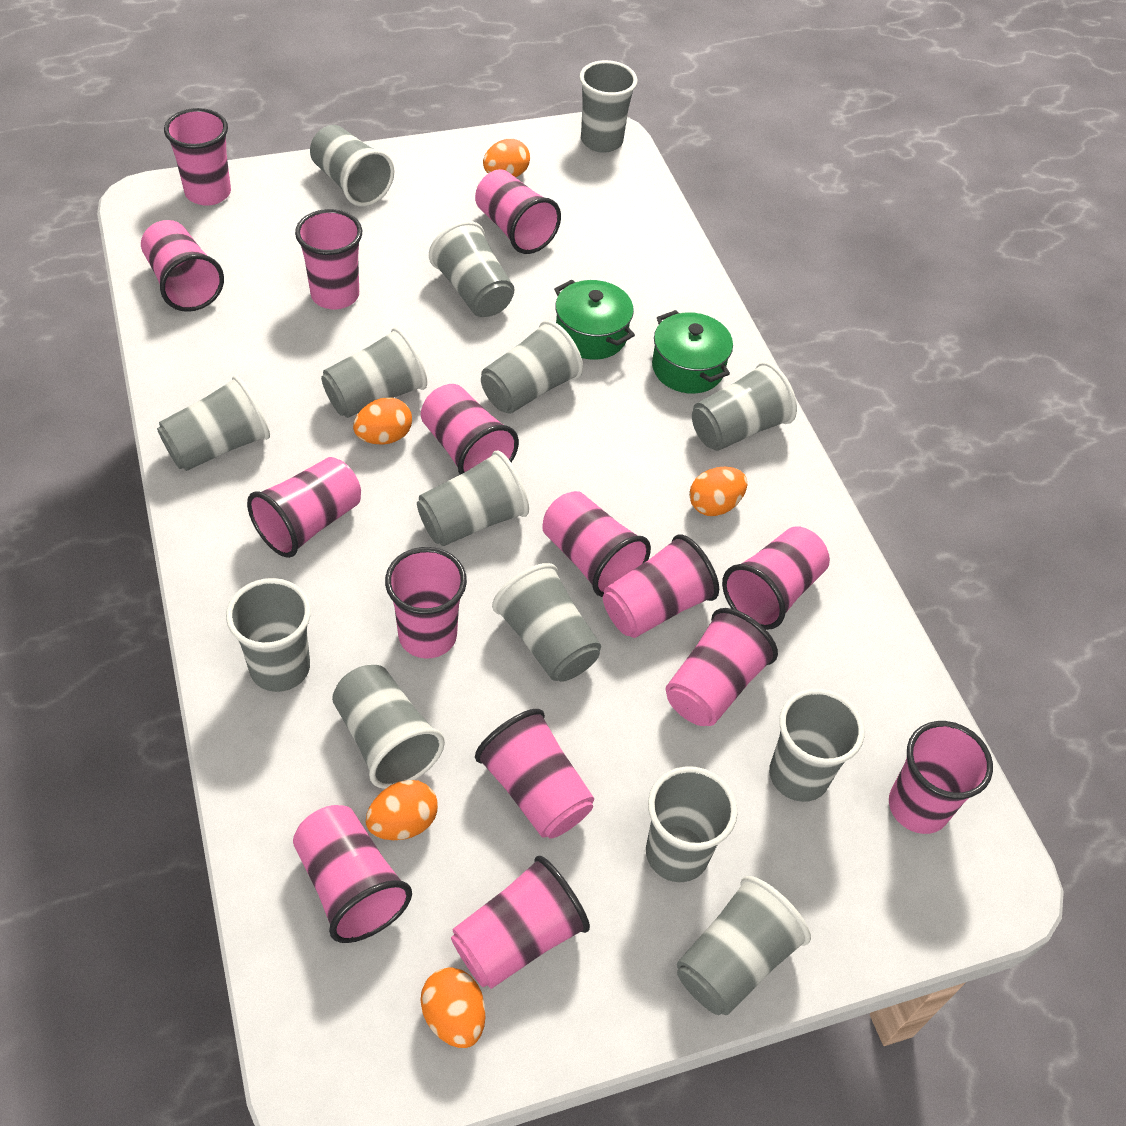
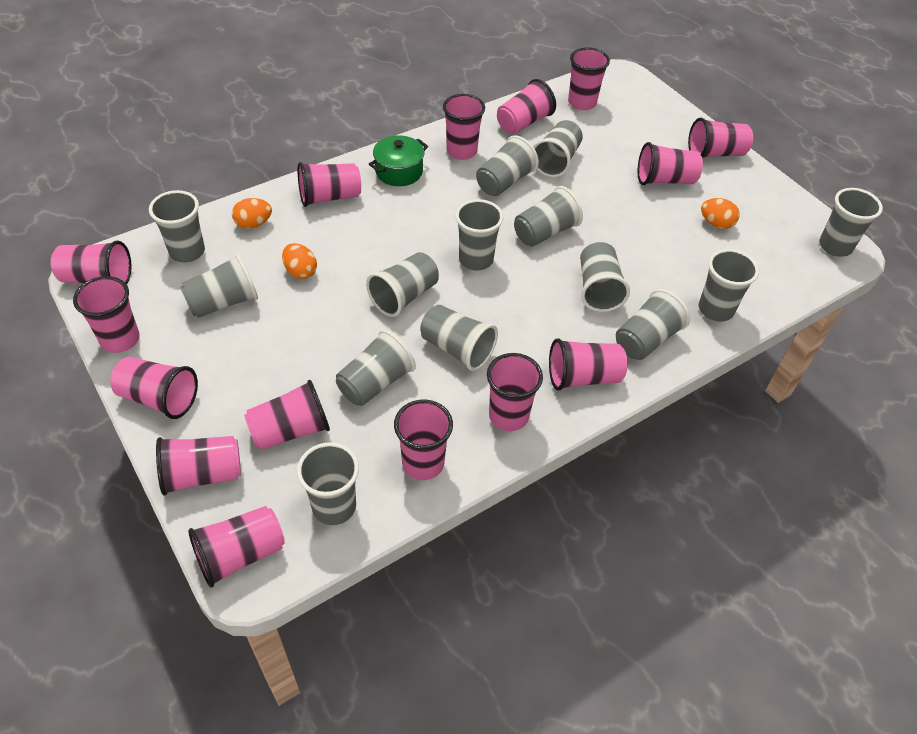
green pot: [554,280,635,360] [652,310,733,394] = 2 -> [369,135,428,186] = 1
orange egg: [353,397,412,445] [366,780,438,840] [420,967,485,1048] [483,139,530,177] [689,467,747,516] = 5 -> [232,198,272,229] [282,243,317,279] [701,198,739,229] = 3

